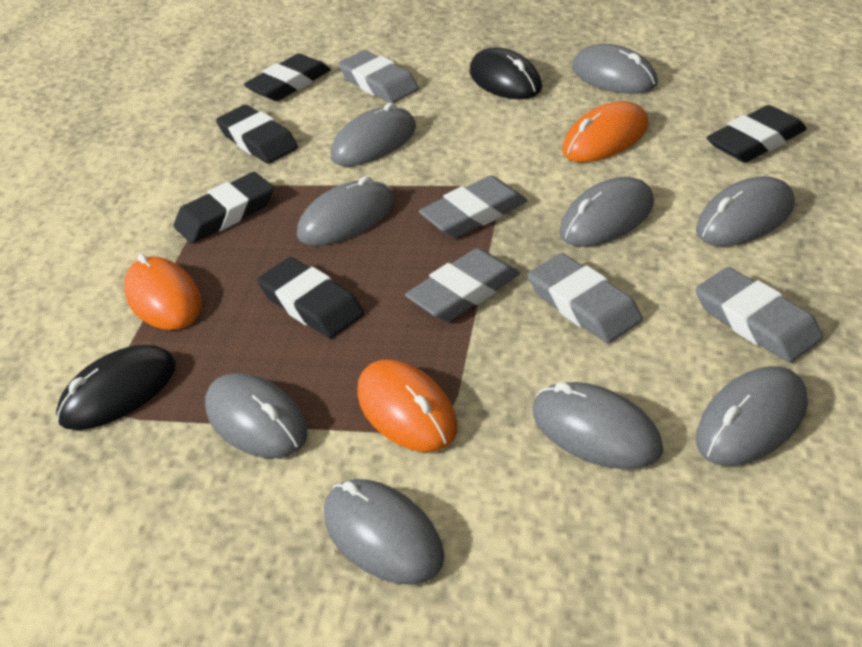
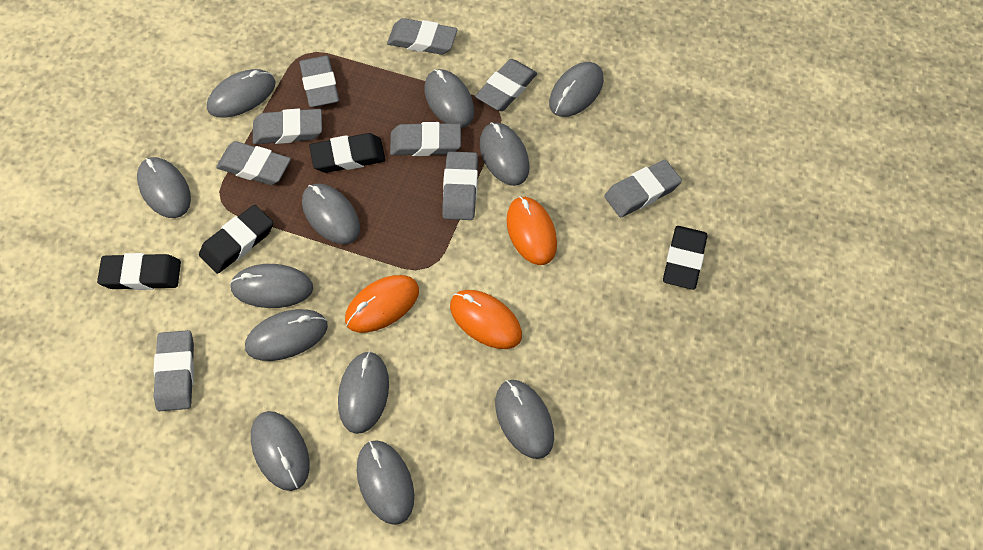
black eraser: [174,172,274,244] [216,105,298,164] [244,54,331,101] [257,257,364,338] [706,105,807,163] = 5 -> [97,253,181,290] [199,205,273,274] [309,133,386,173] [663,226,707,290] = 4
black mouse: [56,345,176,430] [470,47,542,99] = 2 -> none = 0
grey eraser: [338,50,419,103] [405,248,520,322] [419,175,527,238] [528,253,643,343] [695,267,823,363] = 5 -> [153,330,194,411] [216,141,291,185] [253,109,322,144] [299,56,339,107] [387,18,458,55] [390,122,461,156] [442,151,478,220] [475,59,537,111] [604,160,682,217] = 9
grey mouse: [205,373,308,458] [297,176,394,246] [324,479,444,585] [331,102,416,166] [533,382,663,469] [559,177,654,247] [572,44,658,94] [696,176,795,246] [696,366,808,466] = 9 -> [137,157,191,218] [207,69,276,117] [230,264,313,308] [245,309,328,361] [251,411,310,491] [302,184,360,244] [338,351,389,434] [357,440,414,525] [424,69,474,128] [480,122,529,186] [495,380,554,459] [549,62,604,117] = 12

